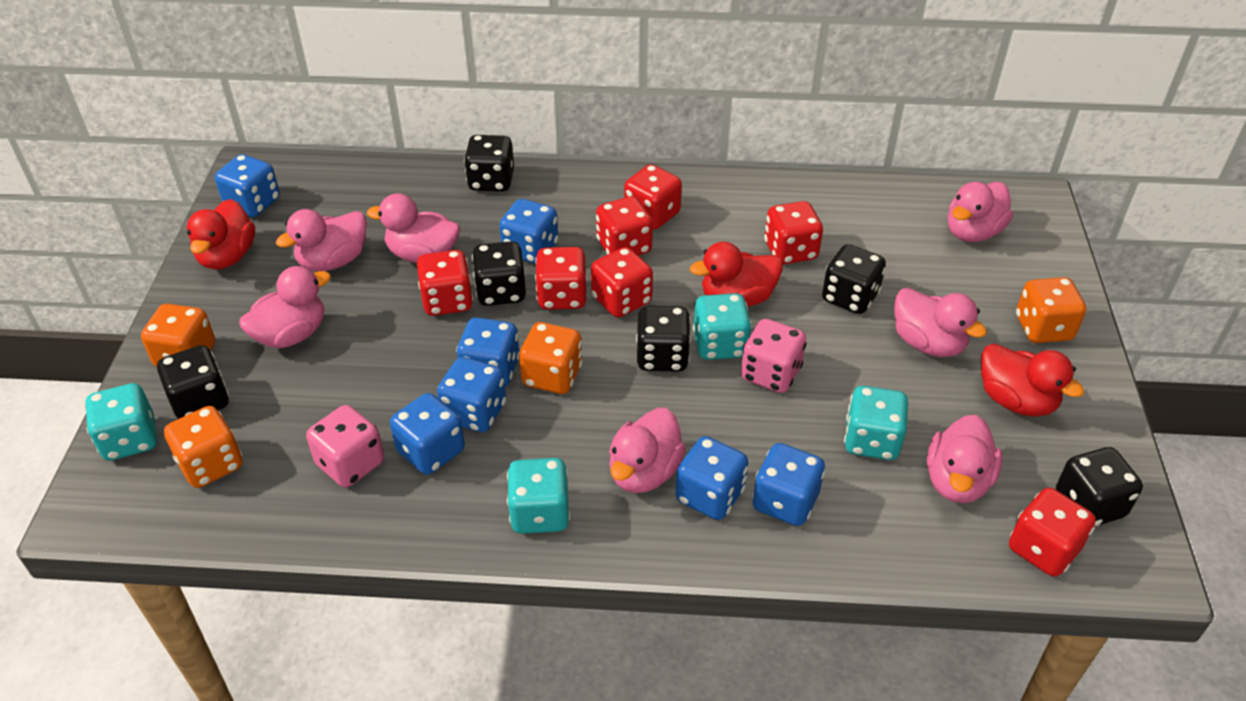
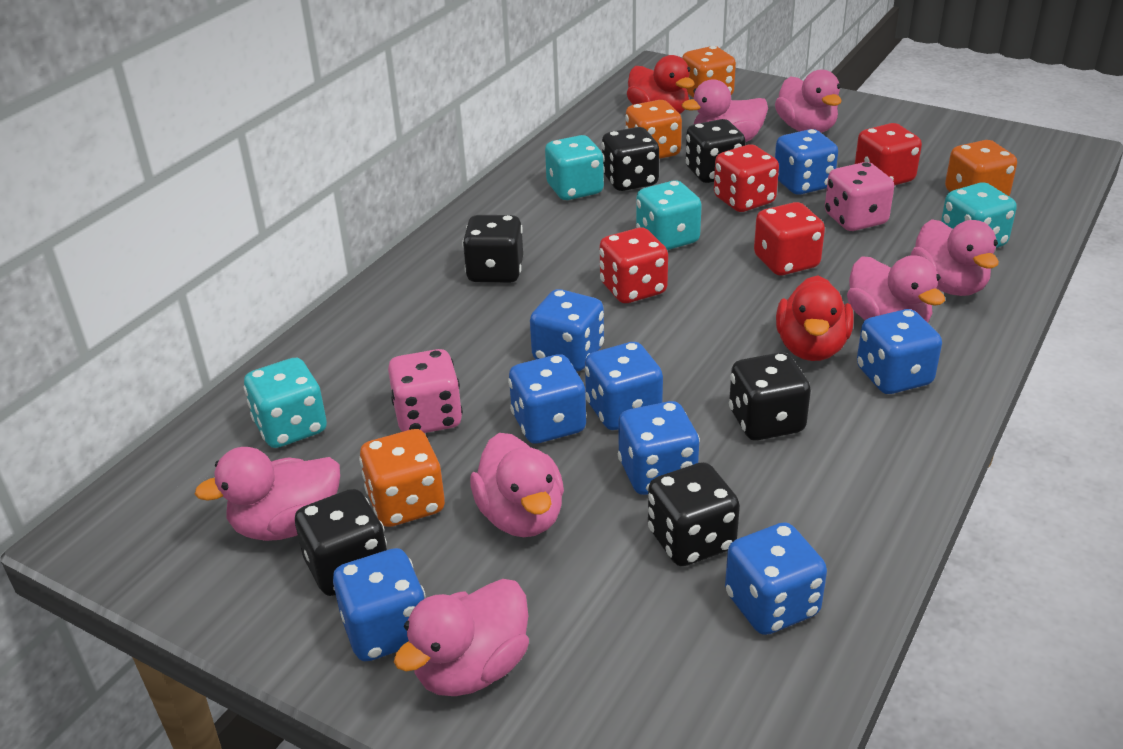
blue dice: [215,154,280,217] [390,393,465,475] [437,357,506,432] [456,317,520,387] [499,199,558,264] [676,436,748,520] [752,443,825,526] = 7 -> [333,548,426,661] [508,354,587,444] [530,289,604,371] [585,342,663,430] [618,401,700,495] [725,522,827,635] [775,129,838,195] [857,309,942,394] = 8
red dice: [417,250,473,316] [535,247,587,309] [591,247,653,318] [596,196,653,255] [624,164,682,229] [764,201,823,265] [1009,488,1096,577] = 7 -> [600,228,668,303] [714,144,779,212] [754,202,825,275] [855,123,922,186] = 4
red duck: [187,199,255,270] [690,242,783,307] [981,343,1084,417] = 3 -> [627,55,695,114] [776,275,854,361] = 2

